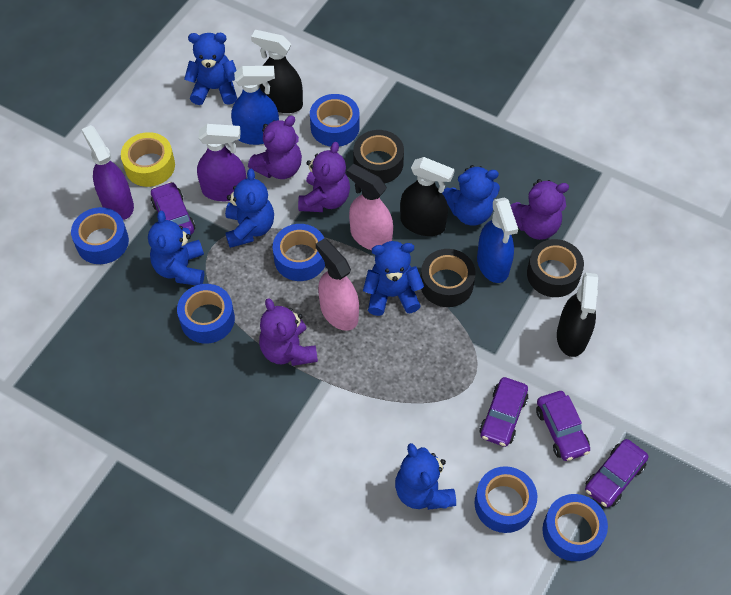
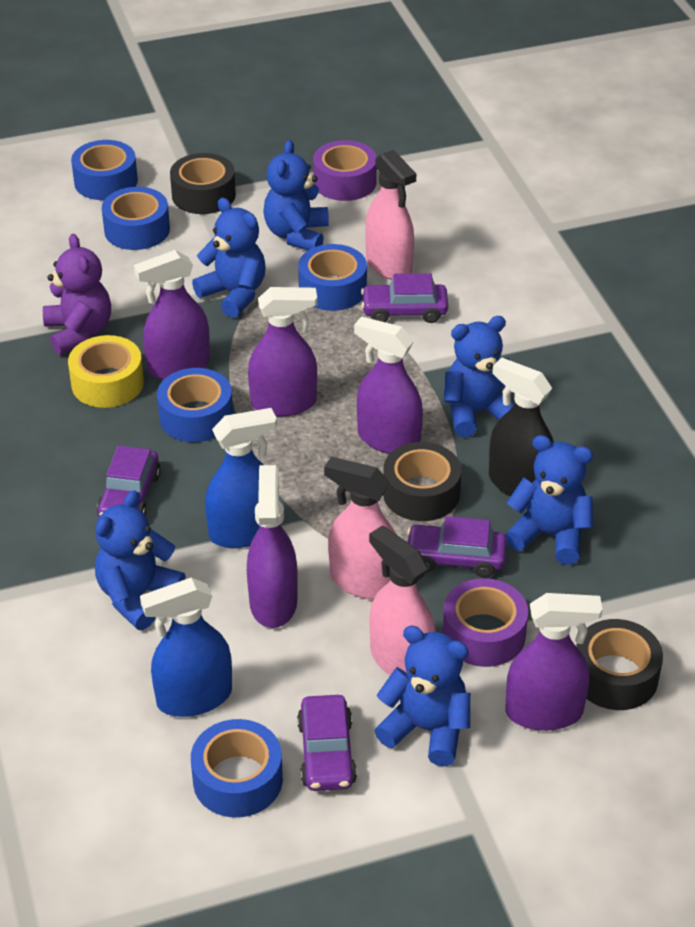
black spray bottle: [251,30,303,113] [400,157,455,236] [557,273,598,357] = 3 -> [489,358,554,497] = 1
blue tape: [71,207,129,264] [177,284,235,344] [273,224,325,281] [310,94,360,147] [475,466,537,533] [542,494,608,561] = 6 -> [71,140,138,200] [102,187,170,250] [157,368,233,442] [191,719,283,818] [298,244,367,311] = 5
pink spray bottle: [316,238,359,331] [347,164,393,250] = 2 -> [324,457,396,599] [365,150,416,280] [369,526,436,675] = 3
purple spray bottle: [81,125,134,220] [197,124,247,201] = 2 -> [134,250,210,380] [247,465,298,628] [248,287,317,417] [354,316,423,454] [505,593,602,731] = 5
purple tape: none = 0 -> [313,140,377,201] [442,578,528,667] = 2
purple teddy bear: [248,116,302,179] [259,298,318,366] [298,142,350,212] [510,179,569,240] = 4 -> [43,234,111,355] = 1

